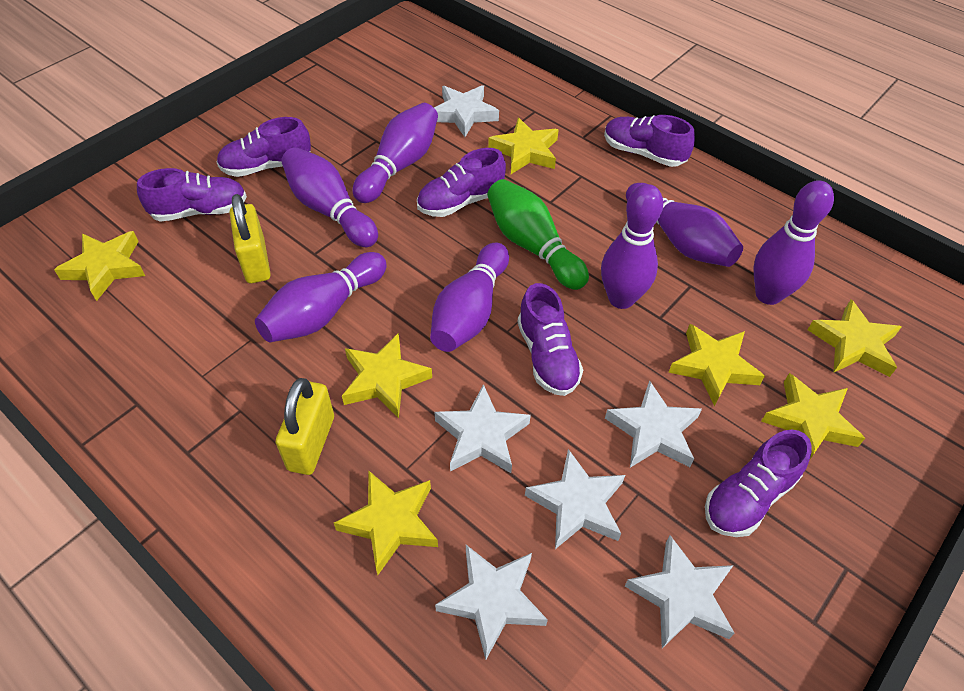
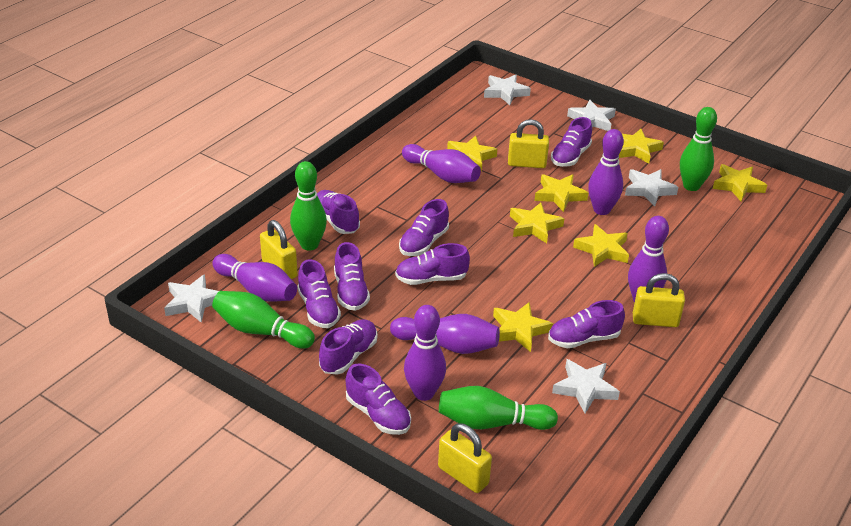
green bowling pin: [487,179,589,290] = 1 -> [212,291,315,349] [290,161,327,251] [439,386,558,430] [680,107,717,191] = 4
purple bowling pin: [255,252,387,342] [281,147,378,247] [353,103,438,203] [430,243,509,352] [601,184,663,309] [626,183,743,267] [753,180,834,305] = 7 -> [212,254,297,302] [390,314,500,354] [402,144,481,183] [404,305,446,401] [588,129,624,215] [628,216,669,303] = 6
purple shoe: [137,168,247,222] [217,117,311,177] [417,148,506,217] [518,283,583,396] [604,115,695,167] [705,430,812,537] = 6 -> [297,259,341,328] [317,190,360,234] [319,319,377,375] [334,242,370,311] [346,364,411,435] [395,243,470,285] [399,199,449,256] [548,300,625,348] [551,117,592,167] = 9
white star: [434,85,499,137] [435,384,531,473] [435,545,548,660] [525,449,625,549] [605,380,702,468] [625,535,735,648] = 6 -> [164,274,219,323] [484,75,531,105] [552,359,620,413] [567,100,616,131] [625,169,678,206] = 5
yellow padlock: [230,194,271,283] [275,378,334,475] = 2 -> [260,220,298,279] [438,423,492,493] [508,119,549,168] [633,273,685,327] = 4

